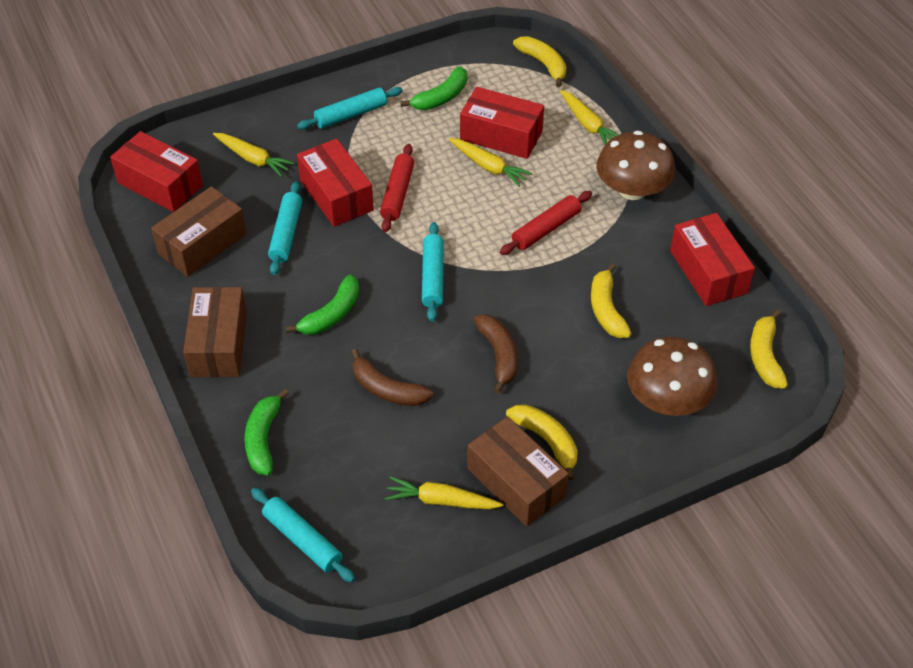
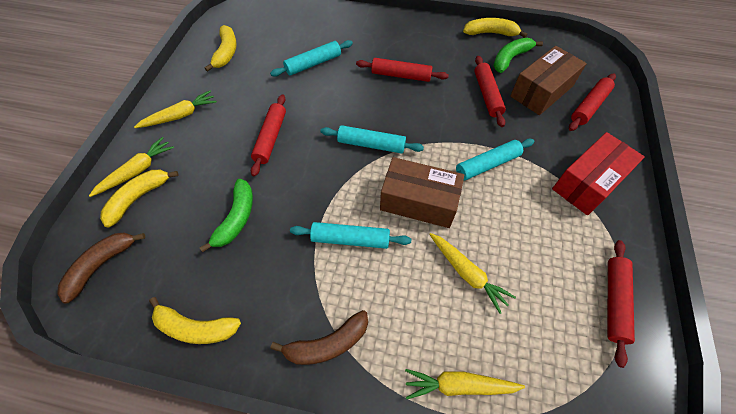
brown box: [151,186,247,277] [183,287,247,378] [467,416,569,527] = 3 -> [380,157,464,228] [510,46,587,115] = 2
brown mushroom: [597,131,675,200] [627,337,717,416] = 2 -> none = 0
green banana: [244,389,289,475] [286,274,359,335] [401,67,467,110] = 3 -> [199,179,253,252] [493,38,543,73] = 2
red box: [110,131,203,212] [297,139,374,227] [460,87,544,159] [670,213,755,306] = 4 -> [552,132,645,215] = 1
red rolling pin: [380,144,414,232] [500,191,592,255] = 2 -> [251,94,286,176] [356,58,449,82] [474,56,506,127] [569,73,616,131] [607,240,635,368] = 5

